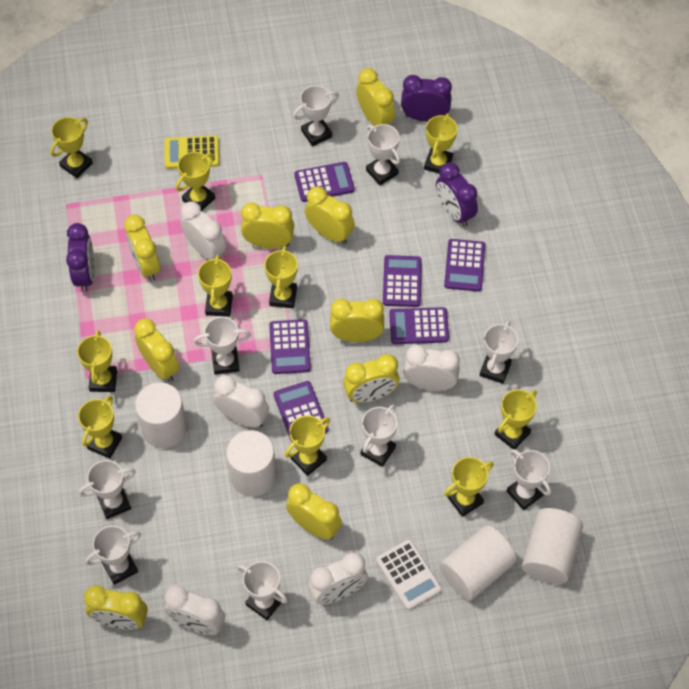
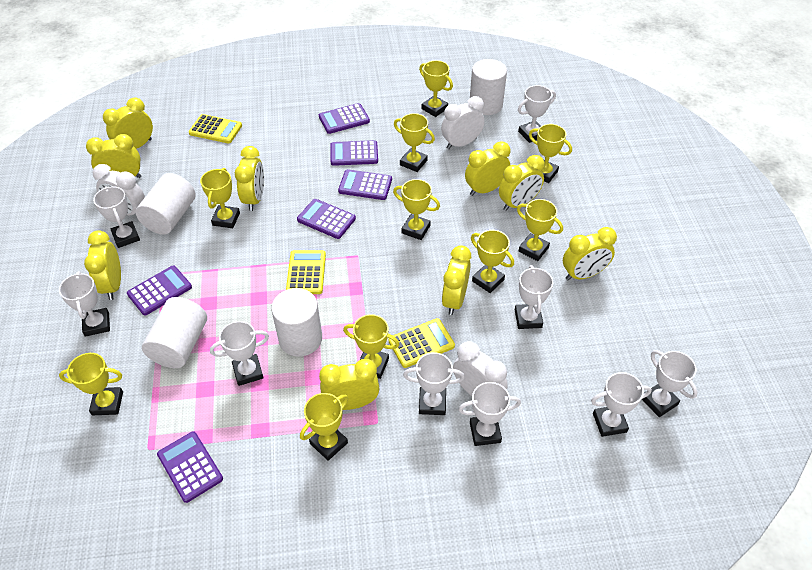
purple clock: [66,223,94,292] [401,75,452,122] [436,162,478,227] = 3 -> none = 0
white calculator: [376,540,442,610] = 1 -> none = 0
white clock: [165,585,225,635] [180,202,226,260] [213,375,269,428] [308,553,368,605] [403,345,460,391] = 5 -> [93,164,145,216] [441,96,484,149] [453,341,508,396] = 3
yellow calculator: [164,135,219,169] = 1 -> [189,114,242,143] [286,250,326,294] [388,318,455,368] = 3

